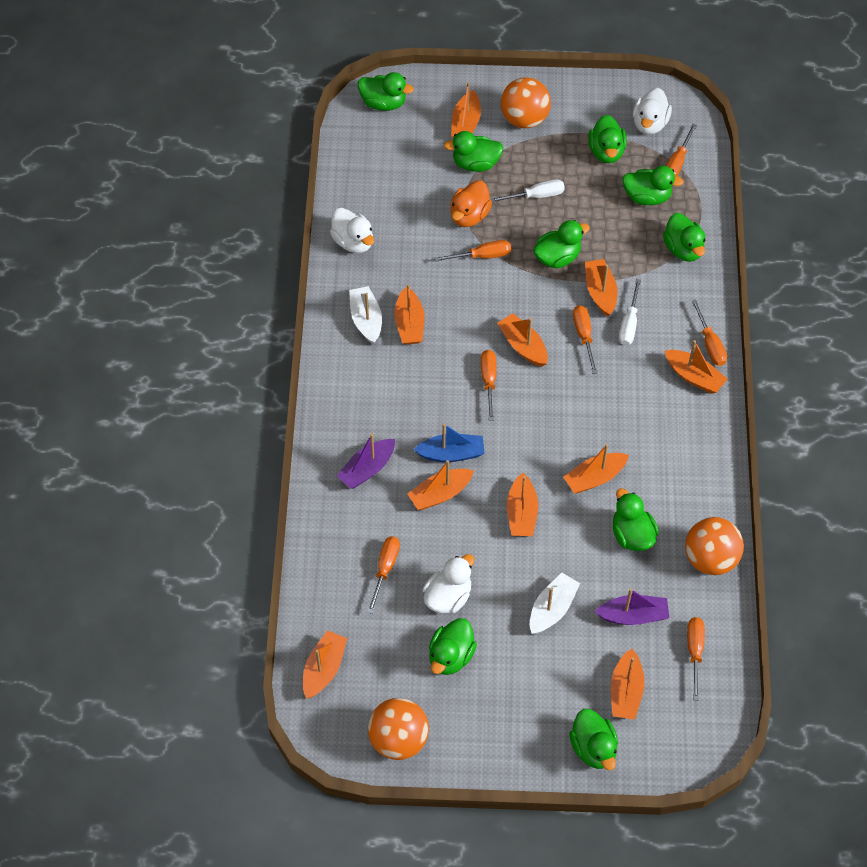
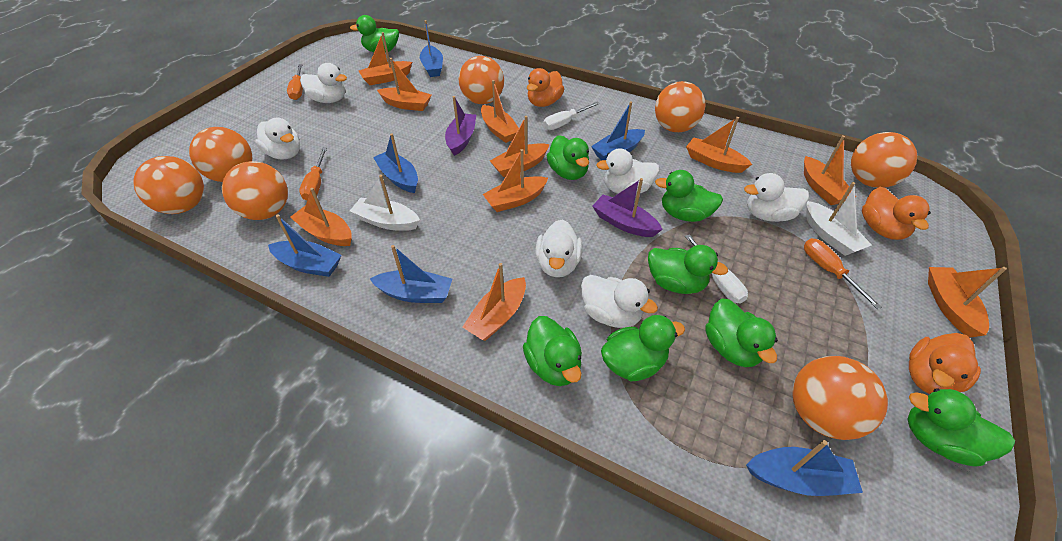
blue boat: [413,423,485,462] = 1 -> [268,214,342,277] [370,245,452,303] [373,133,418,193] [420,20,443,77] [591,101,645,160] [746,440,863,496] = 6
green duck: [358,72,414,111] [429,618,477,675] [444,131,503,172] [533,220,590,268] [569,709,618,770] [588,115,627,163] [613,488,659,551] [622,166,684,205] [663,213,706,262] = 9 -> [350,15,399,53] [523,316,582,386] [547,135,589,180] [601,315,685,381] [648,245,728,294] [655,170,723,222] [705,299,778,367] [907,389,1015,467] = 8
orange ball: [368,698,429,760] [501,77,551,128] [685,517,744,575] = 3 -> [133,156,204,214] [189,127,253,182] [222,161,288,220] [459,56,504,104] [655,81,706,132] [792,356,888,440] [851,132,917,188] = 7
orange duck: [450,180,492,227] = 1 -> [527,68,564,107] [862,187,931,240] [909,333,981,394] = 3
orange screwdriver: [367,536,400,614] [435,240,511,262] [481,350,497,421] [573,305,597,374] [666,124,697,176] [687,617,705,700] [691,299,727,366] = 7 -> [287,64,303,100] [299,148,327,200] [804,238,882,309] = 3
white duck: [330,208,374,253] [423,554,474,614] [633,88,672,134] = 3 -> [255,118,300,160] [300,63,347,103] [535,220,583,277] [581,275,658,328] [596,148,659,194] [744,173,809,222] = 6

